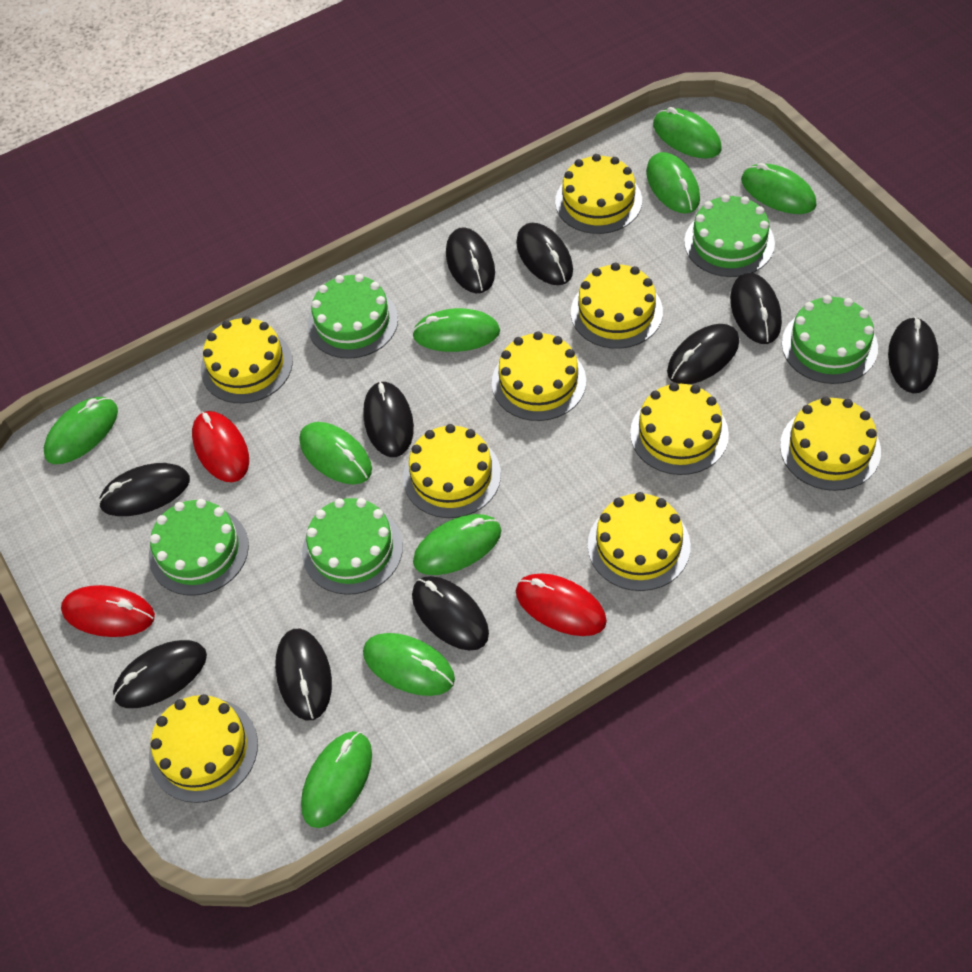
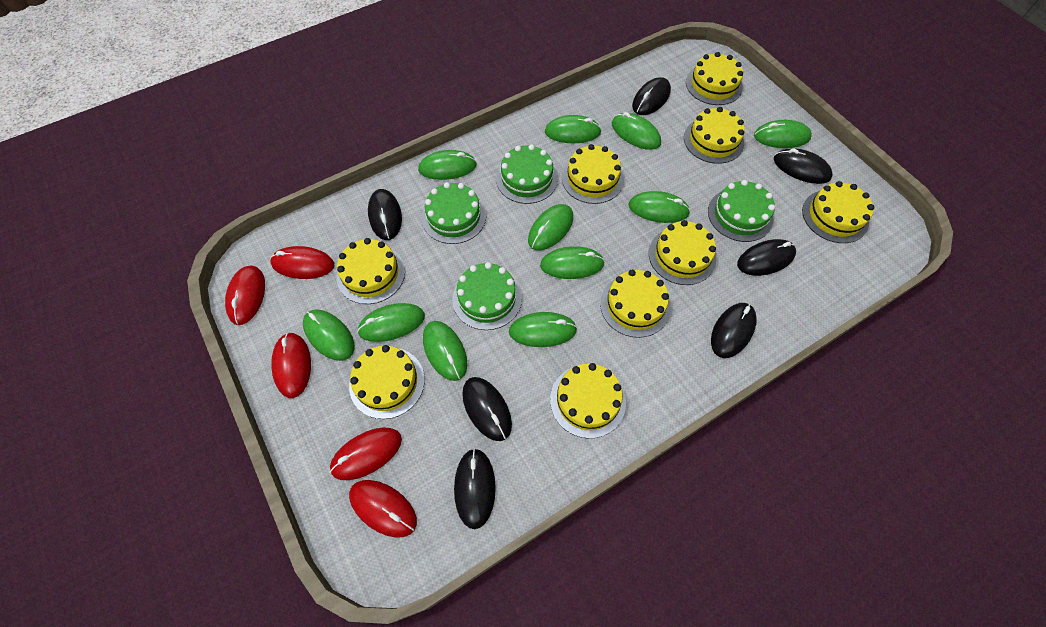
black mouse: [98,463,190,516] [113,640,207,708] [275,629,332,720] [363,381,414,457] [412,576,489,651] [446,227,495,293] [516,223,573,285] [667,324,739,384] [730,273,782,344] [888,317,939,393] = 10 -> [368,189,402,240] [454,448,496,529] [462,377,512,441] [632,77,671,115] [711,303,757,358] [737,239,796,276] [774,149,832,184] = 7
green cake: [149,499,249,596] [302,498,403,595] [308,274,398,359] [684,194,775,277] [782,295,878,384] = 5 -> [422,182,486,244] [452,262,522,330] [496,144,558,204] [708,180,775,242] = 4
green mouse: [44,397,118,464] [299,422,372,484] [301,731,372,828] [363,633,455,696] [412,308,500,352] [413,514,501,575] [646,152,700,214] [653,107,721,158] [741,163,816,214] = 9 -> [303,309,355,361] [357,303,425,342] [418,150,477,180] [423,321,467,381] [509,312,577,347] [528,204,573,250] [540,246,605,279] [545,115,602,143] [612,112,661,150] [629,191,691,223] [754,120,812,148] = 11
red mouse: [61,585,155,637] [192,411,249,482] [516,573,607,636] = 3 -> [225,265,265,325] [270,246,334,279] [271,332,311,398] [330,427,402,480] [349,480,417,538] = 5

